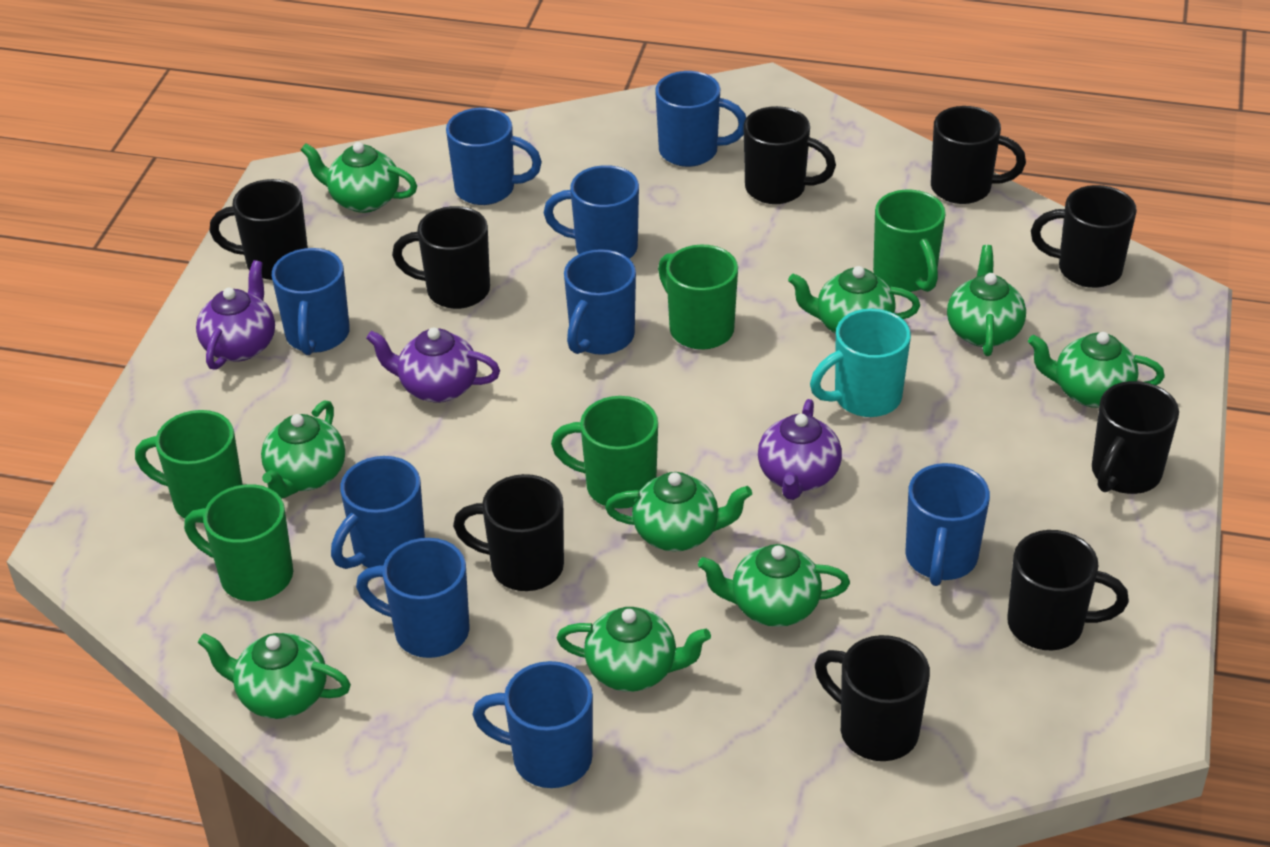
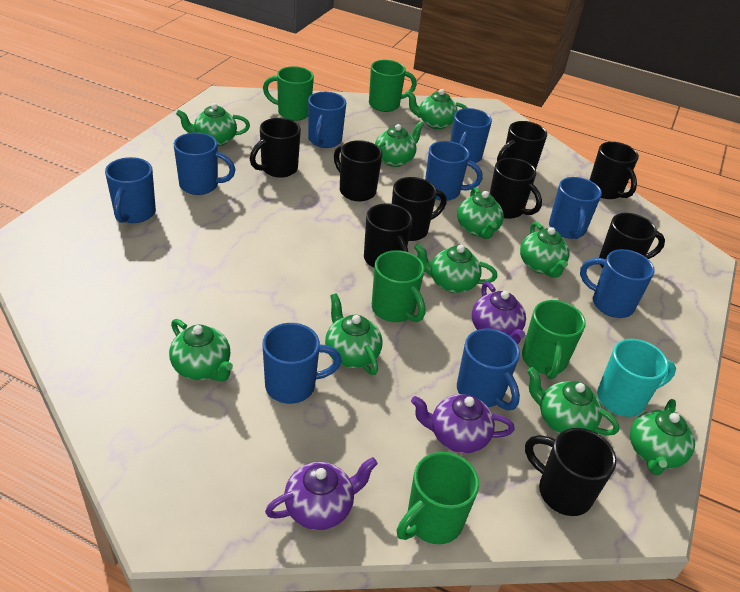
green teapot: [198,633,351,719] [261,401,345,499] [301,142,417,213] [557,607,711,692] [605,472,752,551] [698,544,850,627] [788,266,920,334] [947,245,1026,356] [1028,332,1165,408] = 9 -> [169,319,233,382] [176,103,250,146] [325,293,383,375] [375,121,424,167] [406,89,468,129] [414,244,497,293] [457,187,504,239] [520,222,569,278] [527,367,619,436] [630,399,695,475] = 10

